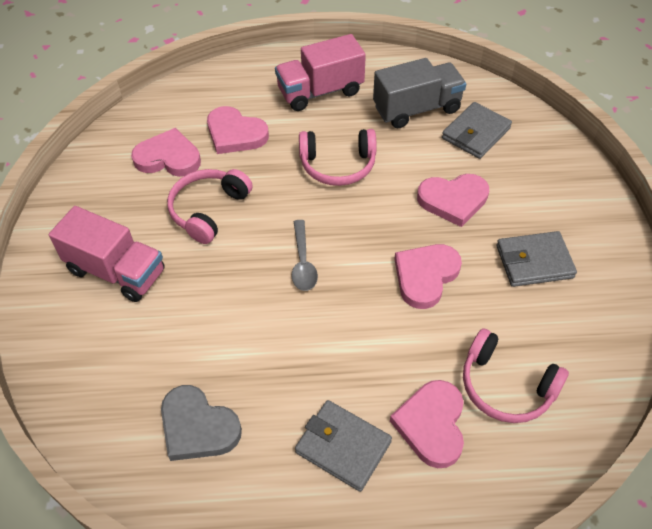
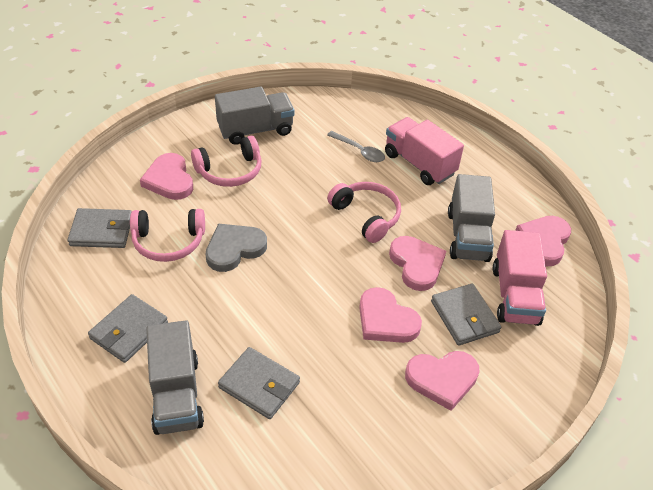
grey truck: [373,58,466,128] = 1 -> [146,320,204,435] [215,87,294,145] [448,174,495,262] = 3
grey wallet: [295,400,392,492] [442,102,512,159] [496,231,577,287] = 3 -> [68,208,132,248] [88,294,168,363] [218,347,300,419] [431,284,501,346] = 4

